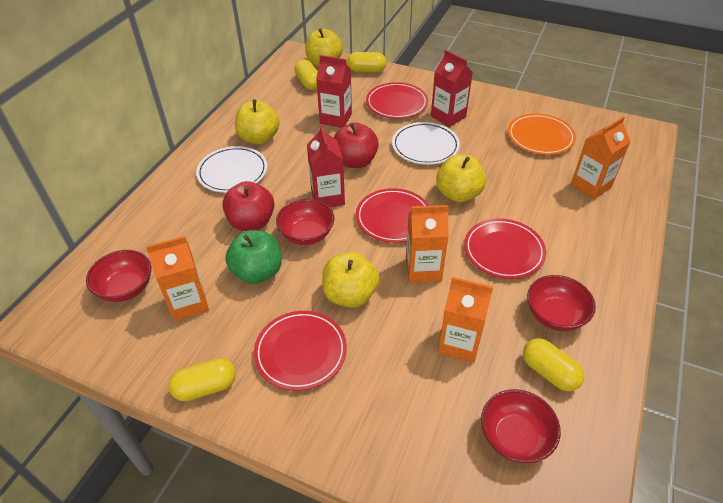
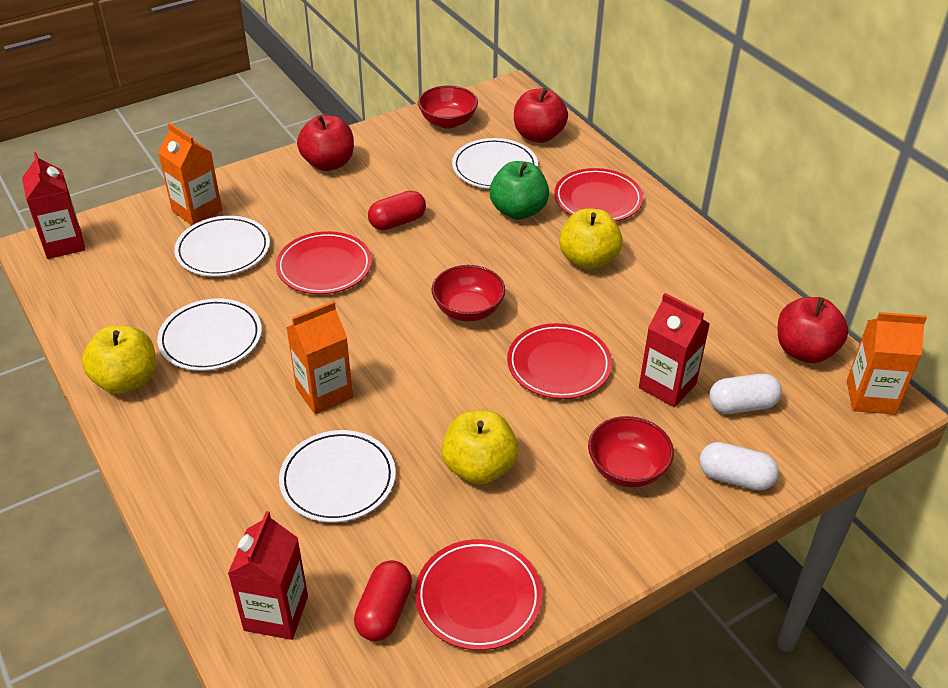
orange carton: [146,236,209,321] [406,205,449,283] [438,277,493,363] [571,116,631,200] = 4 -> [158,123,222,225] [287,301,353,414] [847,312,927,415] = 3
orange plate: [508,114,576,155] = 1 -> none = 0
red apple: [222,181,275,231] [333,122,379,168] = 2 -> [297,115,354,171] [514,88,568,143] [778,297,848,363] = 3
red bowl: [86,250,151,302] [276,199,334,245] [481,389,561,463] [527,275,596,331] = 4 -> [418,86,478,129] [431,265,505,321] [588,416,674,487] = 3
red capsule: none = 0 -> [354,560,412,641] [368,191,426,230] = 2
white capsule: none = 0 -> [699,442,779,491] [709,374,782,414] = 2
white plate: [196,146,267,193] [392,122,460,165] = 2 -> [157,298,262,371] [174,216,270,277] [279,430,396,522] [452,138,538,189] = 4
yellow apple: [235,100,280,144] [305,28,343,67] [322,252,379,308] [436,154,486,202] = 4 -> [82,325,156,394] [441,410,518,484] [559,208,623,270] = 3
yellow capsule: [169,358,236,401] [295,60,318,90] [347,52,387,72] [523,338,585,392] = 4 -> none = 0

